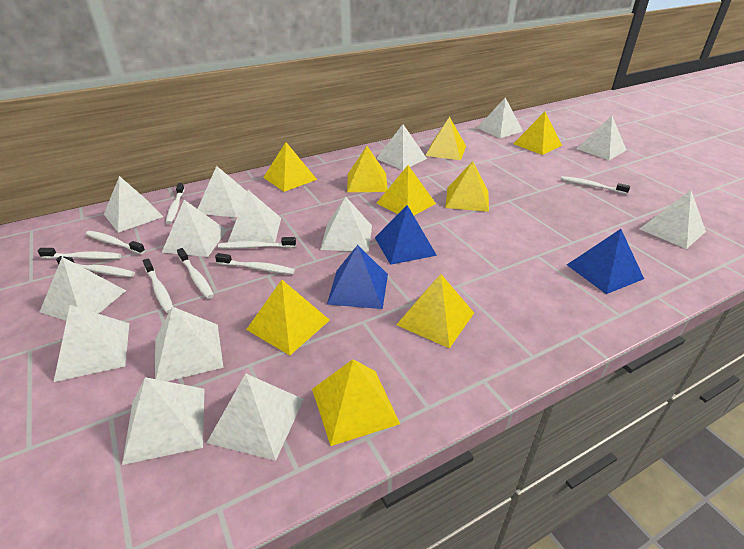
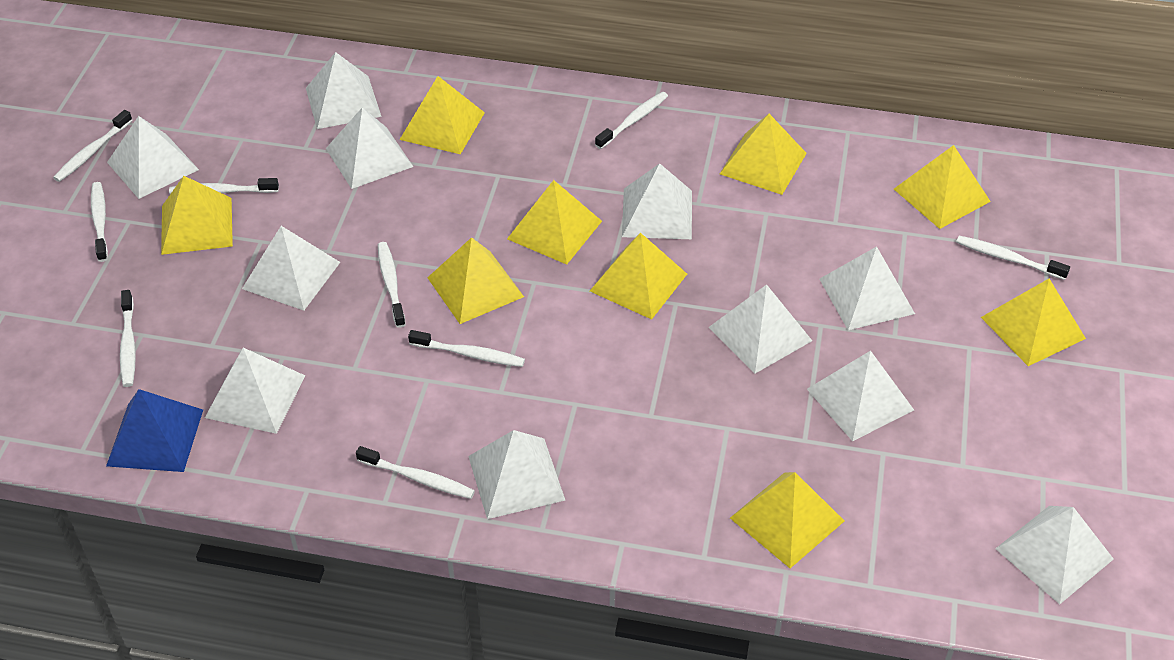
blue pyramid: [327,245,388,309] [375,205,437,265] [567,229,644,294] = 3 -> [106,389,203,472] = 1
white pyramid: [40,257,126,321] [54,305,130,382] [104,176,163,233] [122,377,204,465] [155,306,223,381] [162,200,227,257] [198,166,247,218] [207,374,304,461] [228,190,281,243] [320,196,372,252] [376,124,427,170] [477,98,523,138] [577,116,626,160] [640,190,706,249] = 14 -> [107,116,199,199] [205,348,305,434] [242,226,340,311] [306,52,382,129] [326,107,413,189] [468,430,565,519] [622,163,692,239] [709,284,812,374] [807,351,914,441] [819,246,915,330] [995,506,1114,604] = 11

